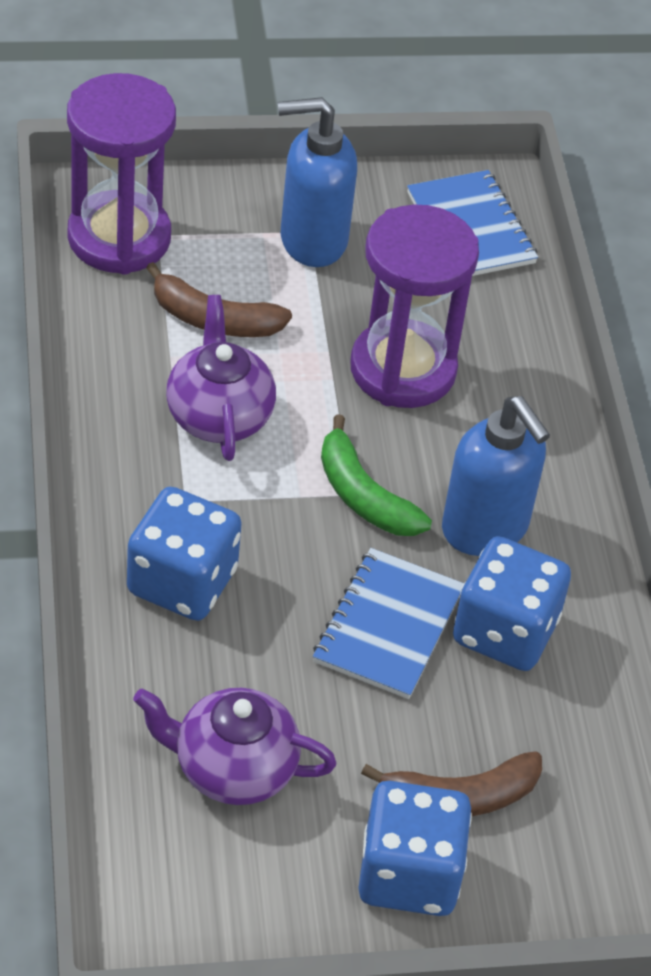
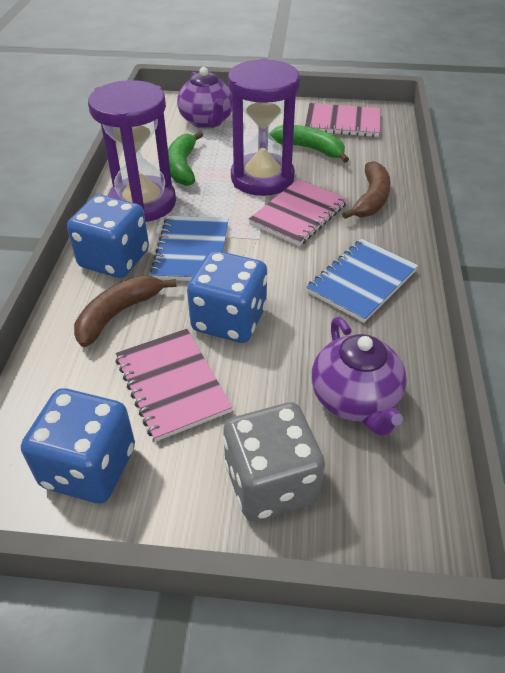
blue soap dispenser: [278,97,357,267] [442,396,550,556] = 2 -> none = 0
green banana: [321,414,432,536] = 1 -> [168,131,203,186] [269,125,349,163] = 2
grey dice: none = 0 -> [223,402,325,521] = 1
pink notebook: none = 0 -> [115,329,233,442] [249,179,348,246] [305,103,380,137] = 3

